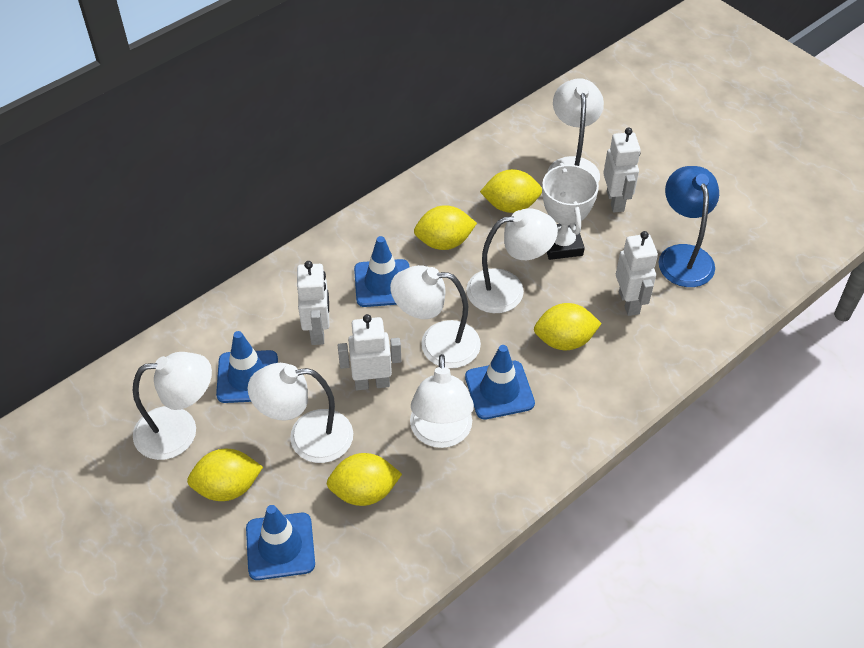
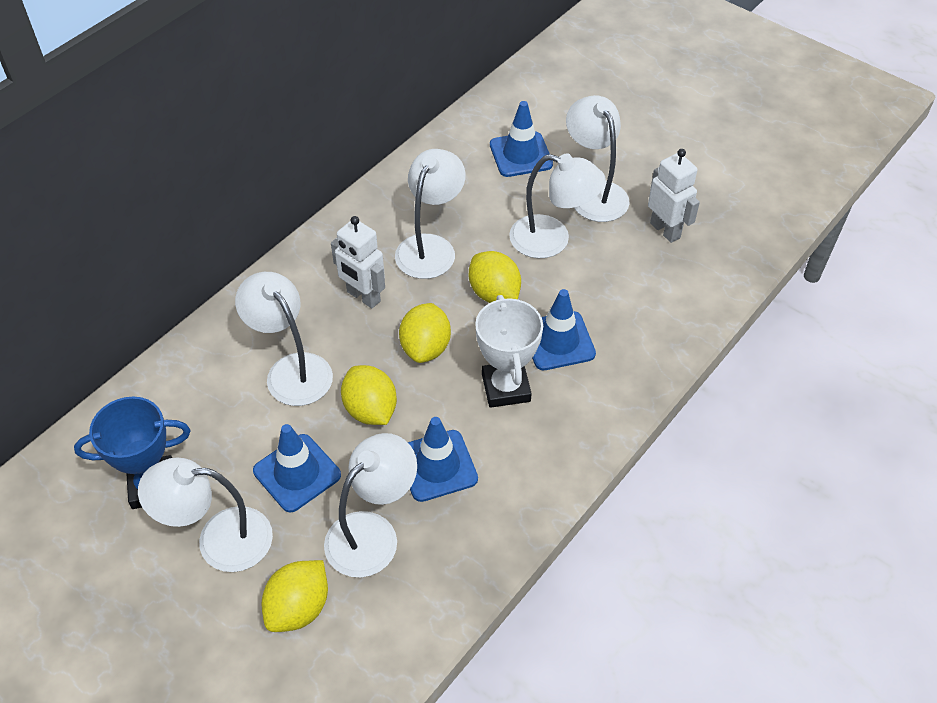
blue lamp: [658,166,719,287] = 1 -> none = 0
blue trophy: none = 0 -> [74,396,190,509] = 1
white robot: [297,261,329,345] [338,314,401,390] [603,128,641,212] [616,231,658,316] = 4 -> [331,216,385,308] [648,149,700,243] = 2
yellow lemon: [187,449,263,501] [327,453,402,506] [414,205,477,250] [480,169,542,213] [534,303,602,350] = 5 -> [262,560,328,632] [341,365,397,425] [399,303,451,363] [469,251,521,303] = 4

